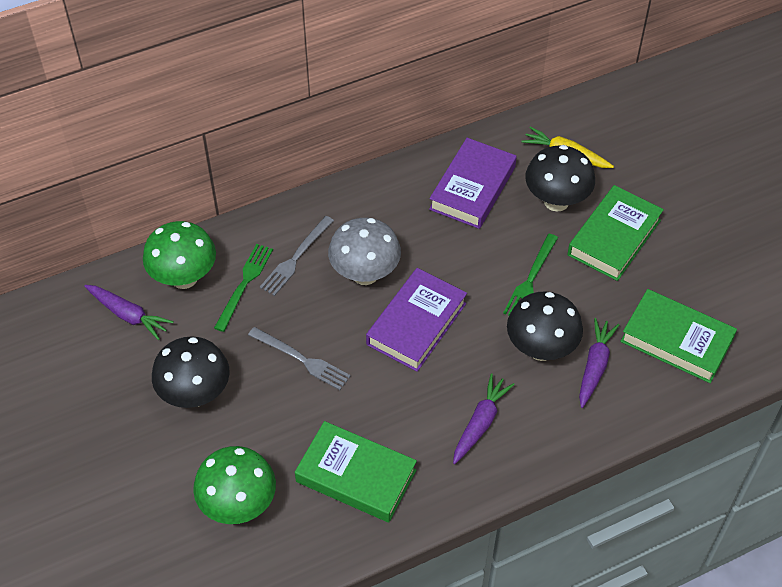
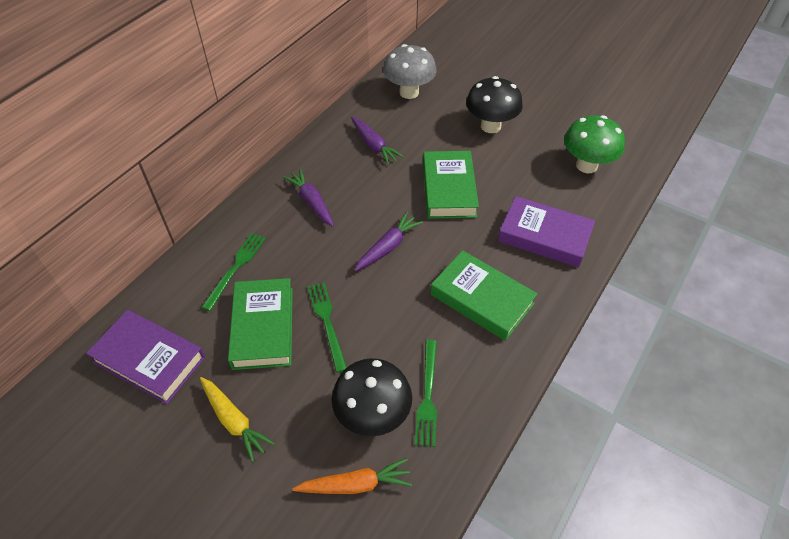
black mushroom: [152,336,230,408] [507,291,583,361] [525,145,595,211] = 3 -> [332,358,412,436] [466,76,523,133] = 2
green fork: [214,244,273,332] [503,234,558,315] = 2 -> [201,233,266,311] [308,282,347,373] [415,340,437,447] = 3
green mushroom: [143,221,216,289] [193,446,276,524] = 2 -> [564,115,625,173] = 1
grey fork: [248,327,351,390] [260,216,334,296] = 2 -> none = 0
orange carrot: none = 0 -> [292,458,412,494] = 1

